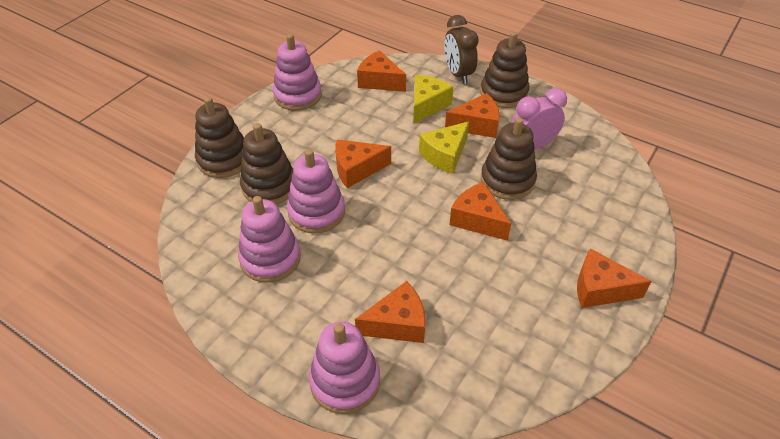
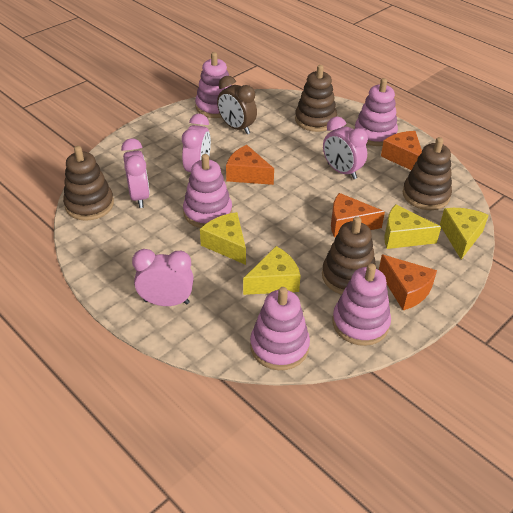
orange cheese: [335,139,391,188] [355,281,425,343] [357,50,406,92] [445,93,500,138] [449,182,511,241] [577,248,652,308] = 6 -> [226,145,274,185] [331,193,385,237] [379,255,437,310] [381,131,422,170] = 4
pink clock: [512,88,567,149] = 1 -> [121,138,150,208] [132,249,194,306] [182,114,211,172] [323,116,368,179] = 4
pink stacking toy: [238,196,301,283] [273,34,322,111] [287,149,345,234] [309,322,380,414] = 4 -> [183,154,232,228] [195,52,231,118] [250,287,310,370] [332,263,391,346] [355,78,398,146] = 5
yellow cheese: [413,75,454,124] [419,121,469,174] = 2 -> [200,212,246,265] [243,246,301,295] [384,204,441,249] [440,208,489,260] = 4

